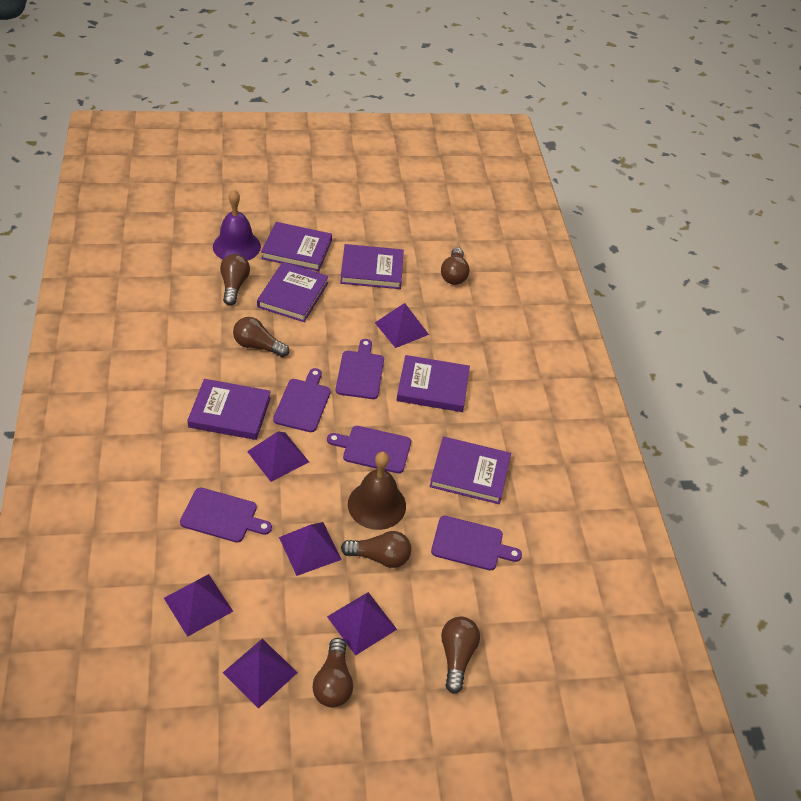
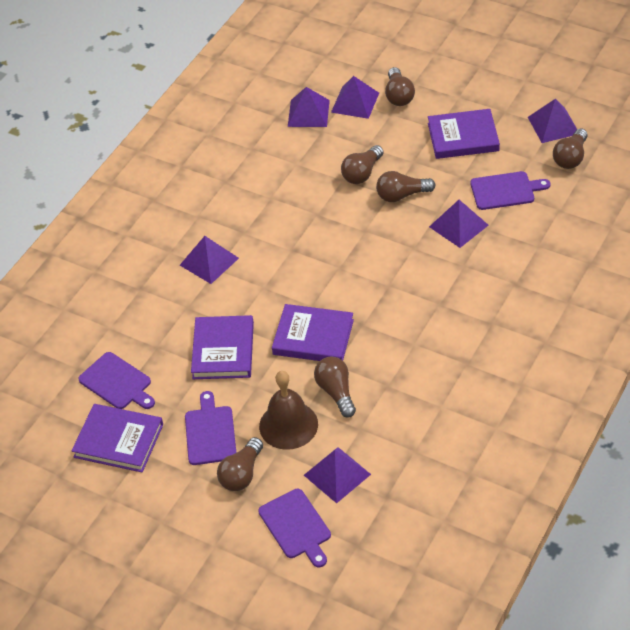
purple bell: [213,190,261,261] = 1 -> none = 0
purple book: [187,379,271,440] [257,262,329,322] [261,222,332,271] [340,244,404,289] [397,355,470,412] [430,436,511,504] = 6 -> [71,404,163,472] [191,315,254,379] [272,304,354,361] [428,109,500,159] = 4
purple cutting board: [180,487,272,543] [273,368,331,432] [327,426,411,473] [336,339,384,399] [431,516,522,570] = 5 -> [78,352,155,409] [185,391,236,465] [258,489,331,567] [470,171,550,210] = 4

